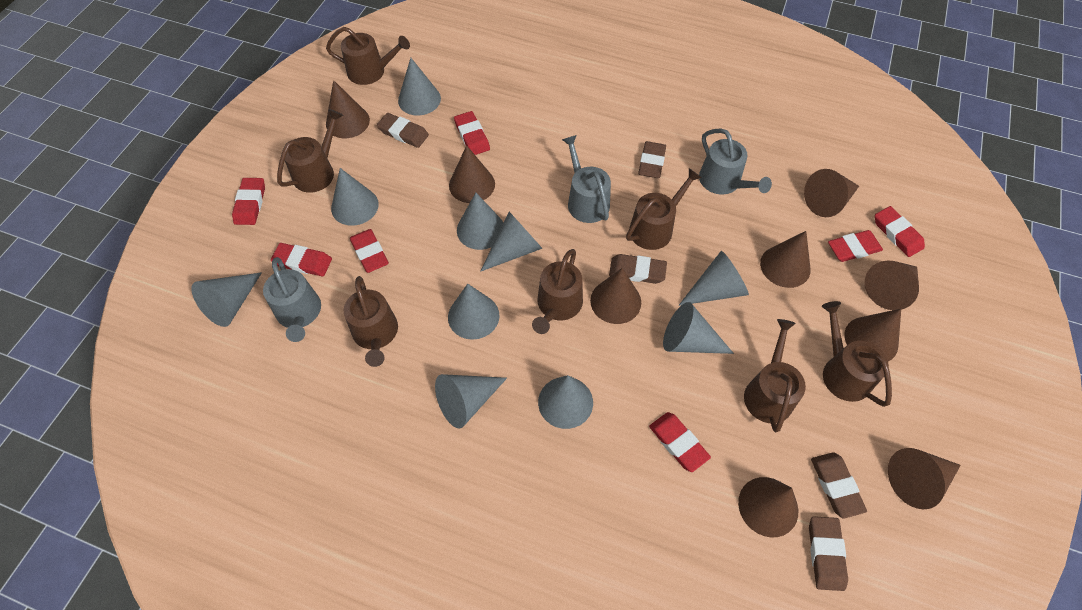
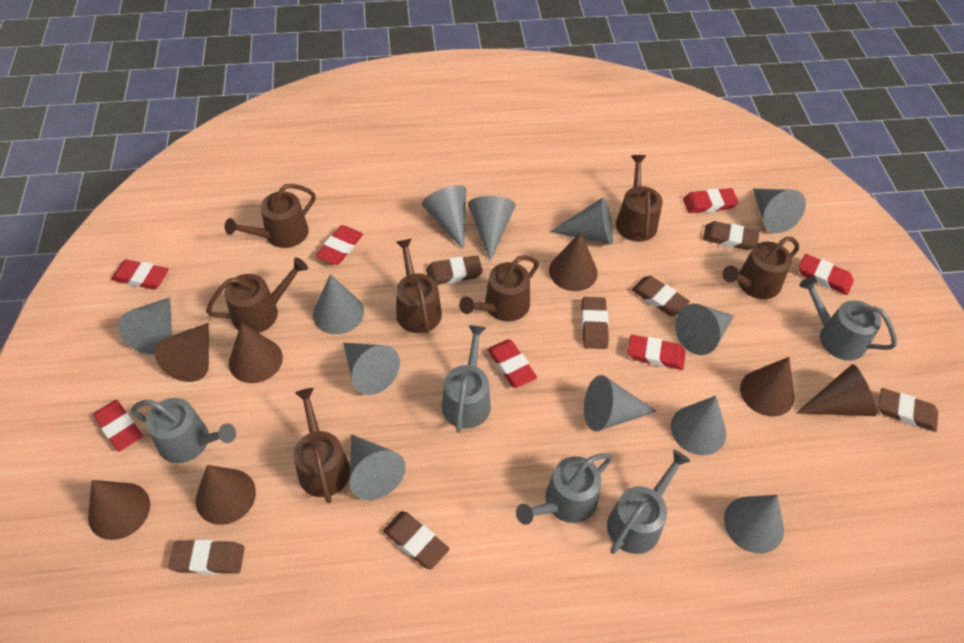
brown cone: [326,80,370,138] [449,145,495,203] [590,268,641,324] [738,477,798,537] [760,231,810,288] [804,169,859,217] [844,309,901,361] [865,261,919,310] [888,448,961,509] = 9 -> [88,480,150,540] [155,323,209,382] [196,465,256,525] [229,323,283,383] [549,232,598,291] [740,357,794,416] [796,364,877,416] = 7
brown eraser: [377,113,429,148] [609,254,667,284] [638,141,666,178] [809,516,848,591] [811,452,867,519] = 5 -> [168,540,245,574] [383,511,449,570] [426,255,483,285] [581,297,609,349] [631,276,690,316] [703,221,759,250] [879,388,938,432] = 7
grey cone: [191,272,262,327] [331,168,379,226] [398,58,441,115] [435,374,507,429] [448,284,500,340] [457,193,503,250] [480,212,543,272] [538,375,593,429] [663,302,734,354] [678,251,749,306] = 10 -> [118,297,172,354] [313,274,364,334] [343,343,400,395] [350,434,406,500] [422,185,466,250] [468,196,516,261] [550,197,613,245] [584,375,657,431] [671,396,726,455] [675,304,734,355] [724,495,784,554] [753,189,806,233] = 12
grey watering can: [263,257,321,342] [562,135,611,223] [699,129,772,195] = 3 -> [131,398,236,463] [442,325,491,432] [516,453,613,525] [607,450,690,554] [799,276,897,361] = 5

